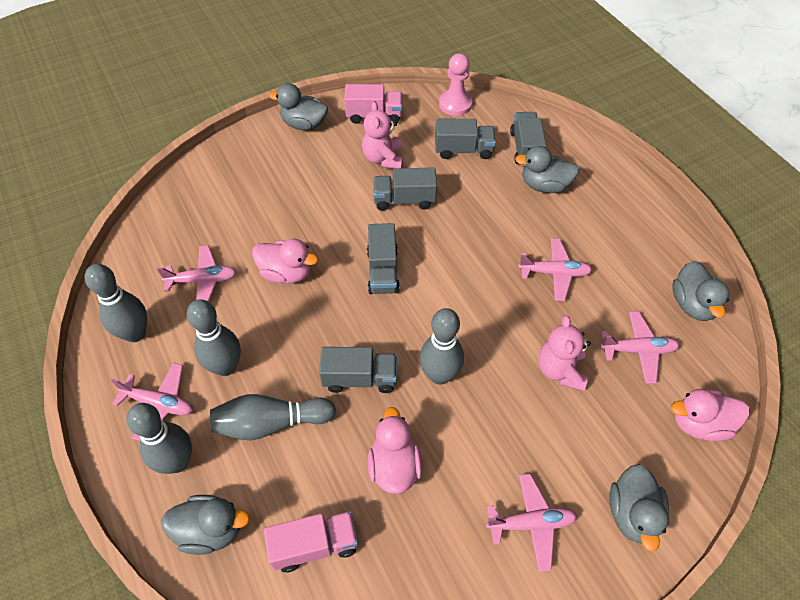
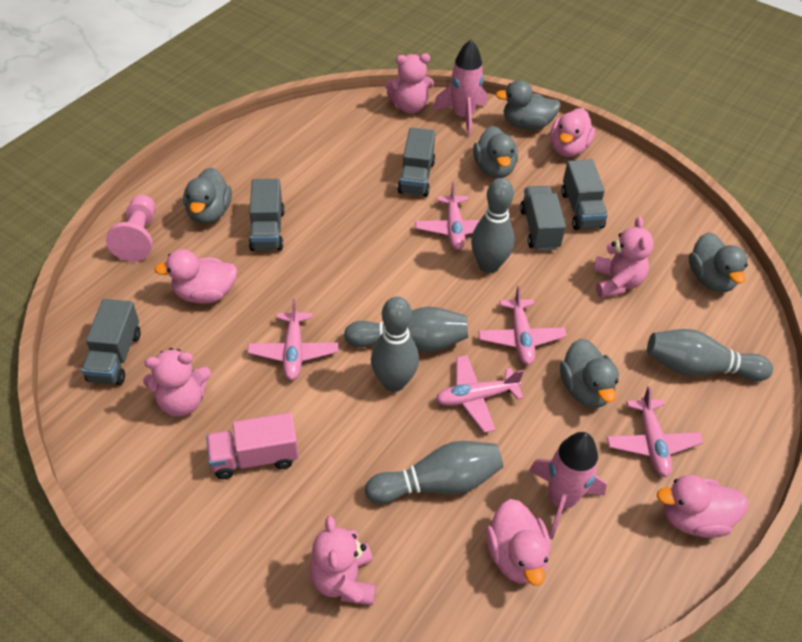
pink duck: [252,239,318,284] [368,407,422,494] [671,389,750,441] = 3 -> [154,249,237,304] [486,499,551,586] [550,108,595,157] [657,475,748,538] = 4
pink rocket: none = 0 -> [433,40,487,137] [529,432,607,540] = 2
pink teddy bear: [362,101,403,169] [538,315,591,391] = 2 -> [143,348,211,417] [310,516,376,605] [385,53,434,113] [593,217,654,298] = 4
pink truck: [264,511,358,572] [344,84,402,124] = 2 -> [206,413,299,479] = 1

